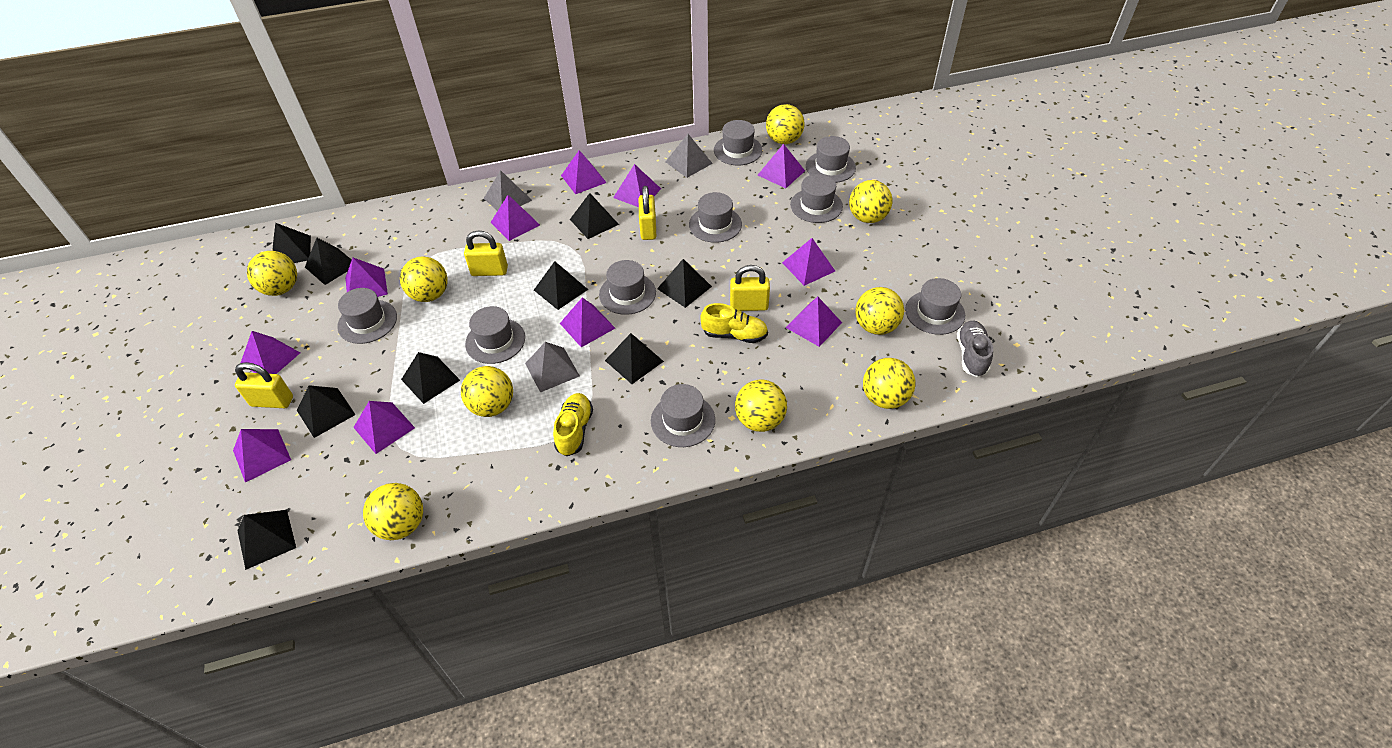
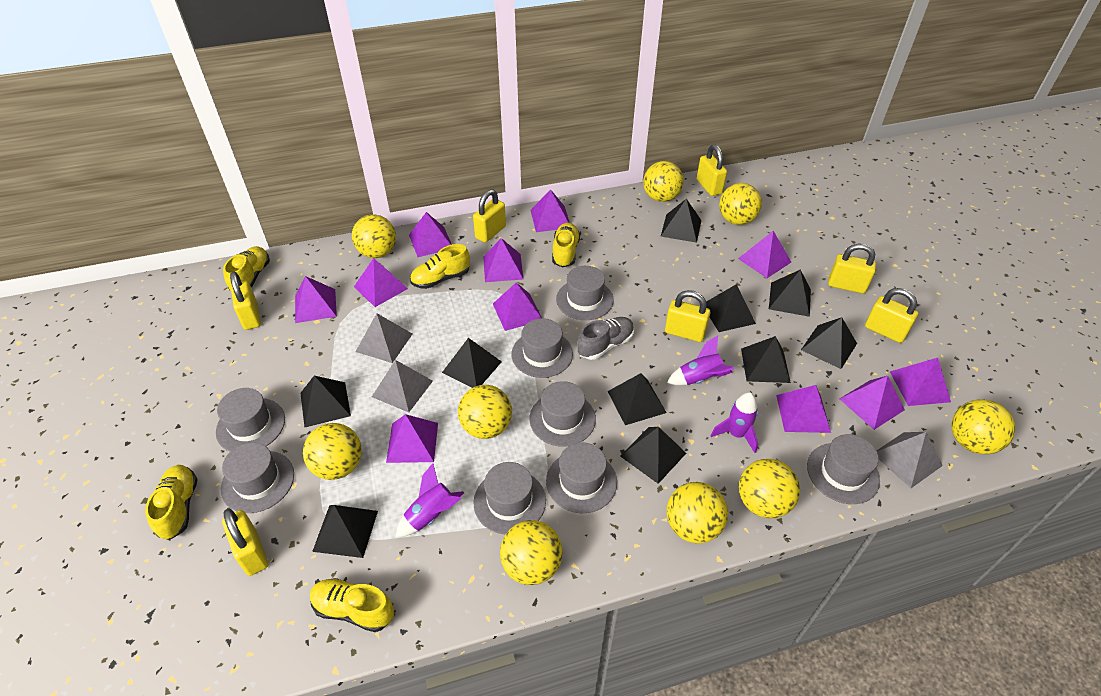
black pyramid: [237,510,296,570] [272,223,311,263] [297,385,356,438] [305,238,352,285] [401,352,460,404] [534,261,588,310] [570,193,619,239] [605,333,664,384] [657,259,712,308] = 9 -> [300,376,351,427] [312,505,378,558] [442,338,502,388] [607,373,667,425] [620,427,686,484] [661,199,701,243] [706,284,756,332] [741,336,791,383] [769,270,811,317] [801,317,857,369] = 10
grey hat: [337,288,397,344] [465,306,525,364] [599,260,656,315] [651,384,715,447] [689,192,742,243] [714,120,762,165] [790,174,843,223] [806,136,856,183] [905,278,965,335] = 9 -> [216,388,285,451] [221,442,294,513] [473,462,546,534] [512,318,573,378] [529,381,596,447] [546,442,617,513] [556,266,614,320] [807,434,880,504] = 8
purple rocket: none = 0 -> [396,463,464,537] [667,336,734,385] [710,392,758,453] = 3
yellow padlock: [235,362,293,408] [464,230,508,276] [639,186,656,240] [730,265,770,311] = 4 -> [222,509,268,576] [230,272,261,330] [473,189,506,243] [665,290,710,342] [697,144,727,196] [828,244,876,294] [865,288,918,343] = 7
yellow shoe: [553,393,593,456] [700,303,768,343] = 2 -> [145,465,198,540] [223,246,270,291] [310,578,394,632] [410,244,470,289] [552,223,580,267] = 5

